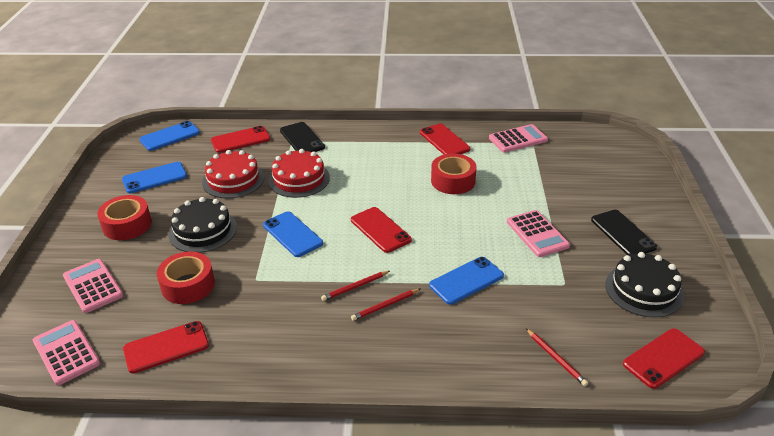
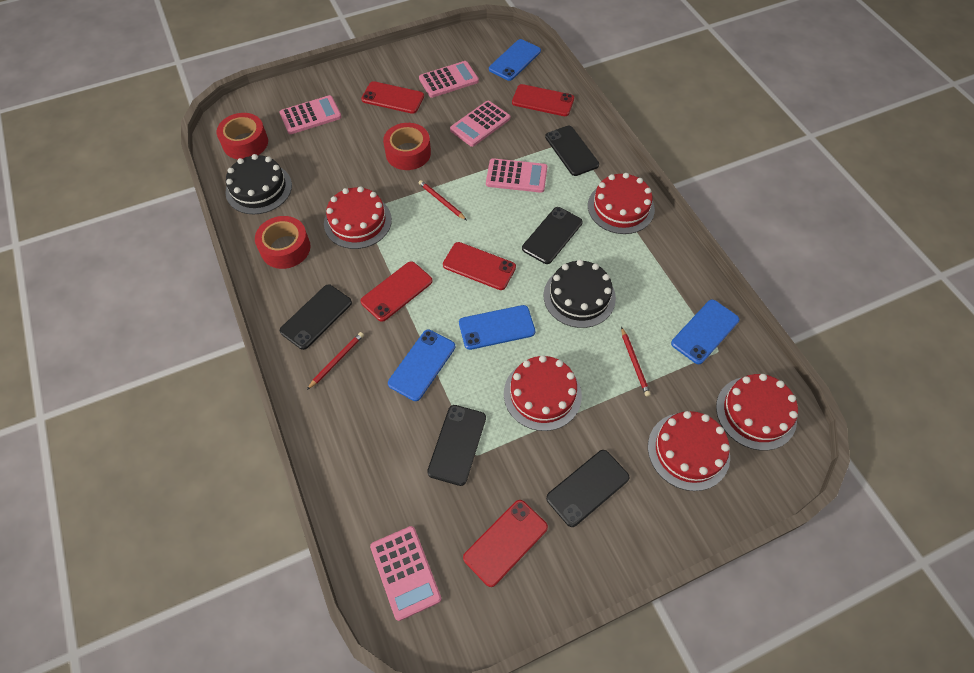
black phone: [280,122,325,152] [591,210,657,255] = 2 -> [280,284,352,350] [427,405,486,486] [522,207,583,264] [545,126,599,176] [546,450,630,527] = 5
pink calculator: [33,320,100,386] [63,259,123,313] [489,124,548,153] [507,210,570,257] = 4 -> [280,95,342,134] [370,526,441,621] [419,61,479,98] [450,101,510,147] [486,158,547,193] = 5
red cake: [202,150,264,199] [268,149,330,198] = 2 -> [324,186,392,249] [504,355,582,431] [588,173,655,234] [648,411,730,491] [716,374,798,450] = 5

